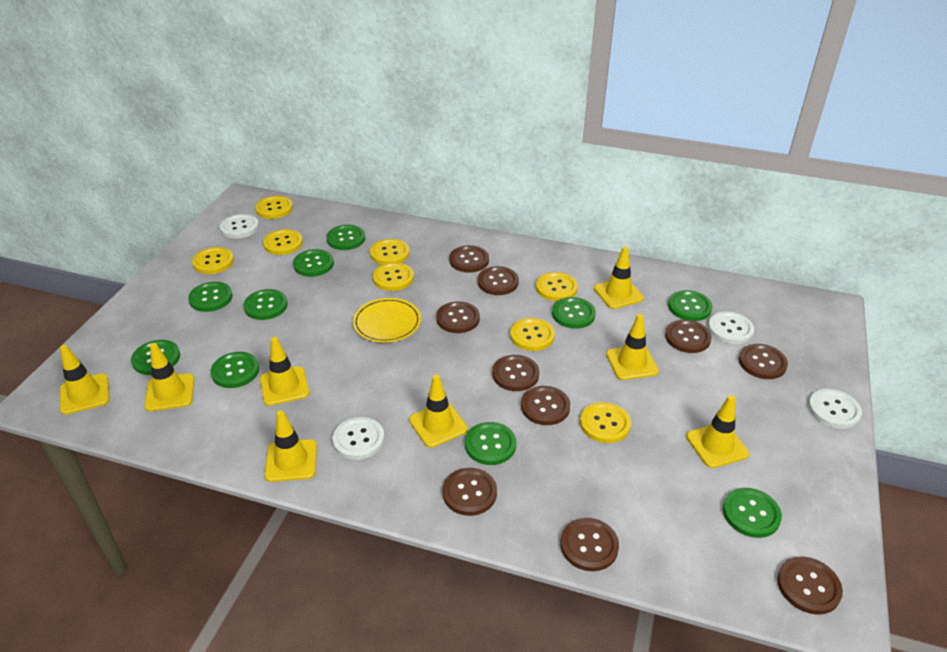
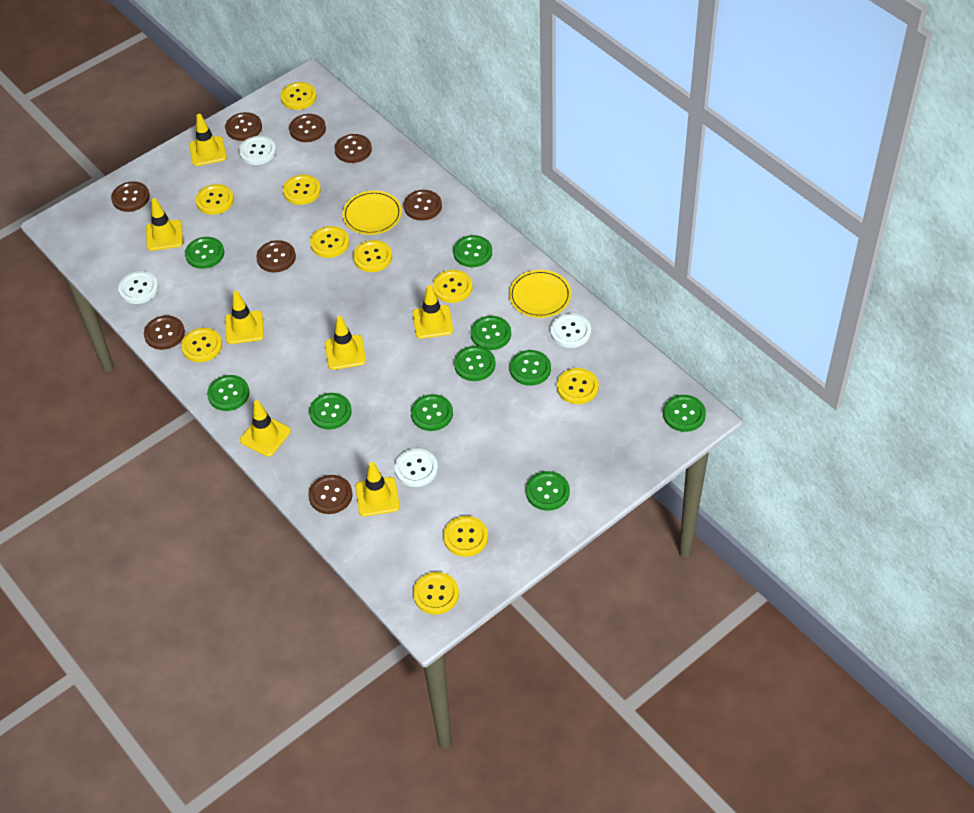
brown button: [436,301,480,333] [443,468,497,516] [449,245,489,273] [478,266,519,295] [492,355,539,391] [521,386,570,425] [561,518,619,571] [665,320,712,353] [739,344,788,379] [777,556,843,615] = 10 -> [111,181,150,212] [144,315,185,350] [225,112,262,141] [256,240,296,273] [289,114,326,142] [308,475,352,514] [335,134,372,163] [404,190,442,221] = 8
yellow button: [192,247,234,274] [255,196,293,219] [263,229,303,255] [370,239,410,265] [373,262,414,291] [510,318,555,351] [536,272,578,301] [580,402,631,443] = 8 -> [181,328,222,362] [196,184,234,215] [280,82,317,110] [283,175,321,205] [310,226,349,258] [353,240,392,272] [413,572,459,615] [433,270,472,303] [443,516,488,557] [557,368,599,404] = 10
yellow plate: [353,298,421,343] = 1 -> [342,191,402,235] [509,270,571,318] = 2
yellow traffic cone: [60,345,110,415] [144,343,194,411] [260,337,309,406] [265,410,317,482] [409,375,468,448] [594,246,644,309] [606,314,659,380] [686,395,749,468] = 8 -> [146,198,183,251] [189,114,227,166] [225,291,264,344] [240,400,291,457] [325,316,366,370] [355,462,400,516] [413,285,453,339] = 7

